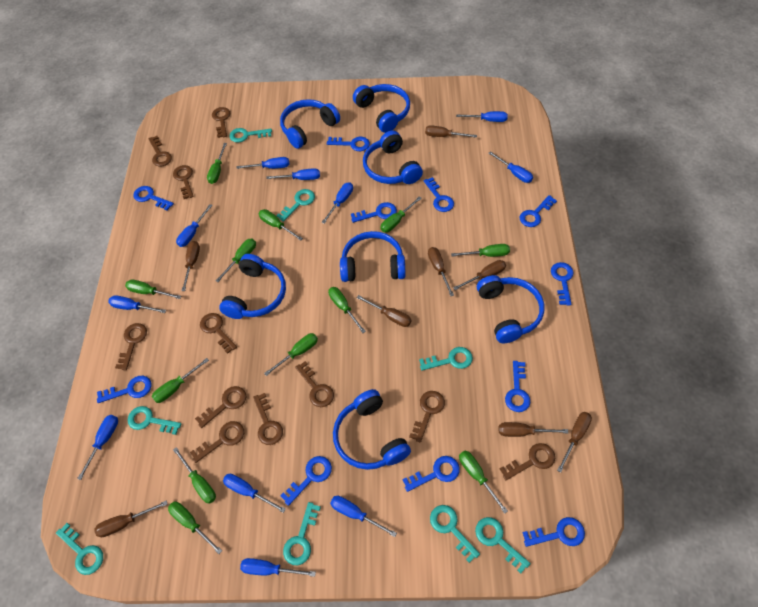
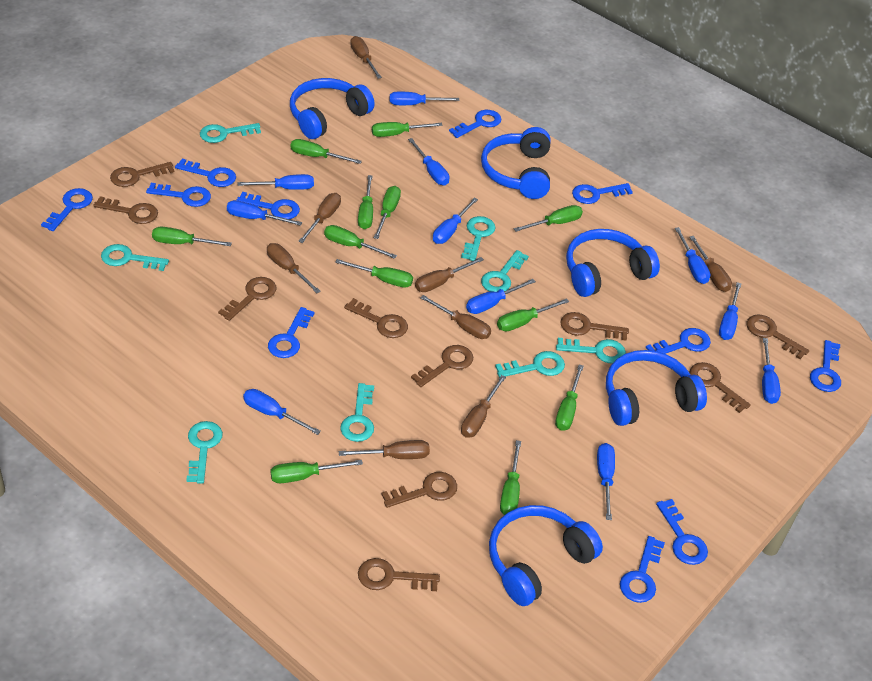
blue headphones: [219,254,286,319] [280,99,340,149] [333,389,411,470] [340,231,405,282] [353,84,410,133] [363,130,423,184] [477,275,544,343] = 7 -> [290,78,375,139] [481,127,550,199] [489,505,603,606] [566,229,660,297] [606,350,707,426] = 5
brown key: [115,323,147,370] [148,136,172,167] [173,165,194,199] [190,421,244,463] [195,386,246,428] [200,313,237,354] [212,107,230,138] [253,393,283,445] [295,361,334,407] [409,391,445,443] [500,443,555,480] = 11 -> [93,196,158,224] [110,162,175,187] [218,277,276,321] [344,298,408,338] [358,558,440,591] [381,472,457,508] [411,345,473,387] [560,312,629,341] [689,362,751,413] [747,315,809,359] = 10

